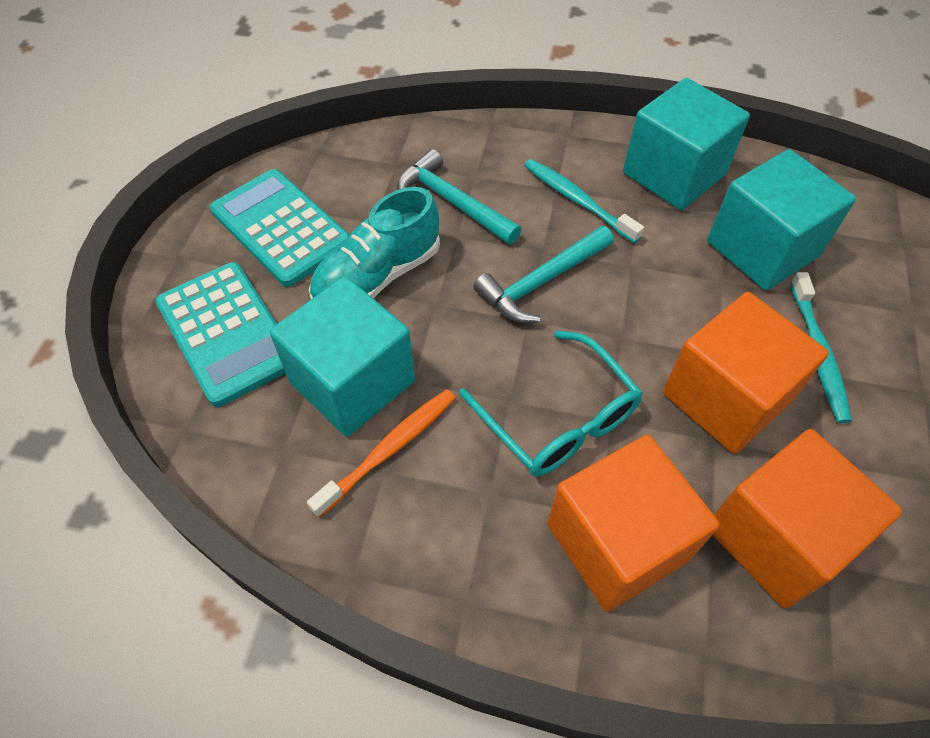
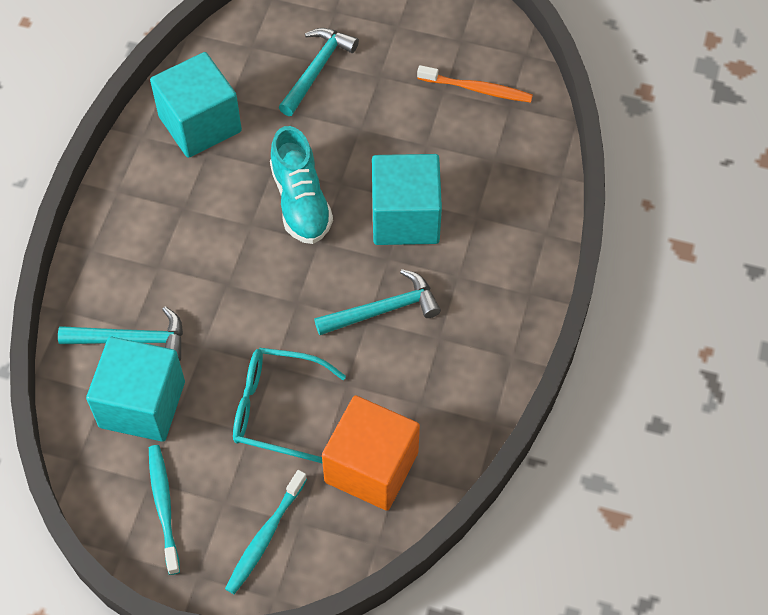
orange cube: [547,435,720,612] [663,292,829,454] [713,429,902,608] = 3 -> [322,395,420,511] = 1
turquoise calculator: [155,262,285,407] [210,169,350,287] = 2 -> none = 0
turquoise hammer: [397,149,522,244] [473,226,614,323] = 2 -> [58,307,183,361] [279,28,359,116] [314,269,441,335] = 3

